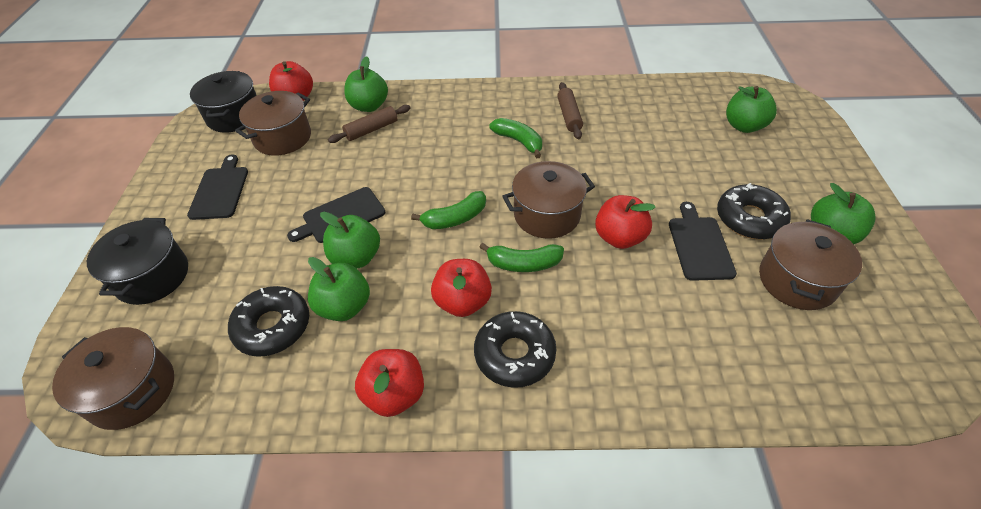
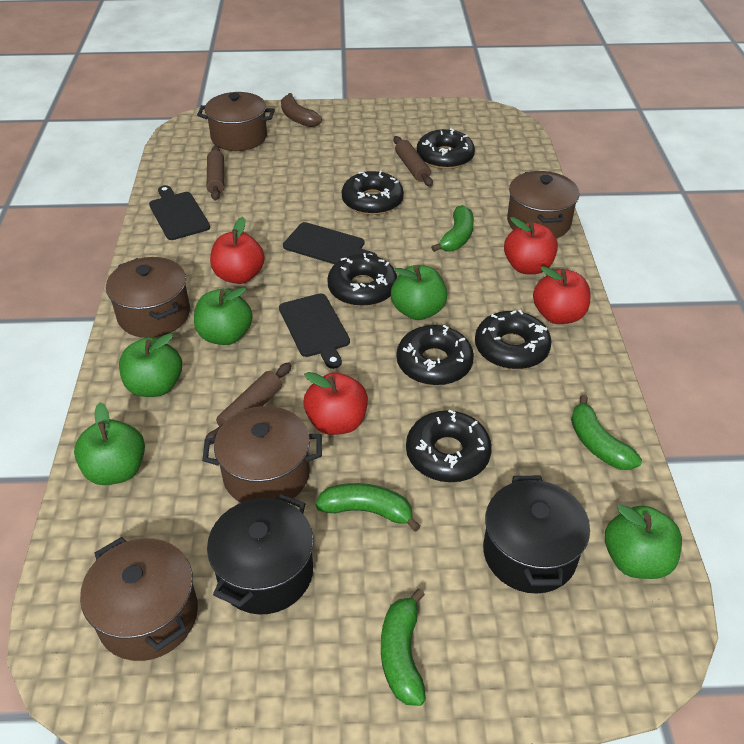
black donut: [228,286,309,357] [474,311,557,388] [717,183,791,239] = 3 -> [327,253,397,307] [342,170,404,215] [396,325,474,386] [406,409,492,482] [417,128,475,169] [475,310,552,369] = 6
brown banana: none = 0 -> [281,93,322,127] = 1
brown pot: [52,327,174,430] [235,91,311,156] [502,161,595,239] [759,219,862,310] = 4 -> [80,537,198,661] [106,257,190,338] [197,92,275,151] [202,406,322,503] [507,171,579,238] = 5
brown rolling pin: [328,105,411,143] [557,82,583,139] = 2 -> [204,362,292,445] [207,145,224,201] [394,136,433,187] = 3
green banana: [411,191,486,229] [479,243,564,272] [489,118,542,158] = 3 -> [315,483,421,532] [381,589,426,706] [431,205,474,252] [571,395,642,470] = 4

